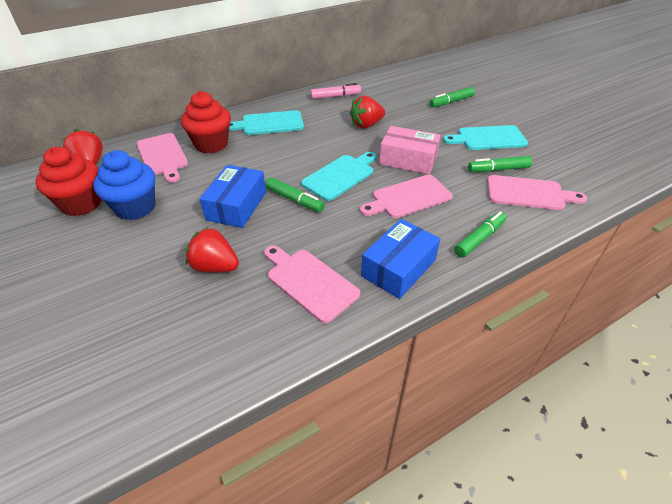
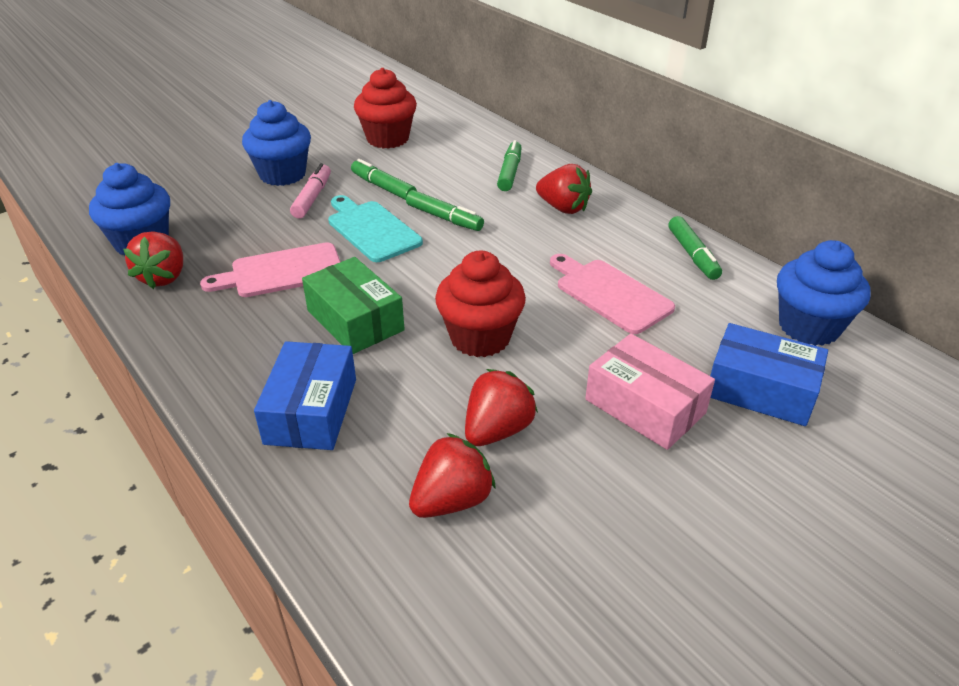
blue cupcake: [93,150,155,220] = 1 -> [89,163,170,256] [242,100,311,186] [777,240,871,346] = 3
green box: none = 0 -> [302,257,405,354] = 1
pink cutting board: [137,133,188,183] [264,246,360,323] [360,175,453,218] [487,175,587,210] = 4 -> [200,242,341,297] [550,254,675,334] = 2
red strawberry: [63,129,103,165] [185,227,239,273] [350,96,385,128] = 3 -> [123,231,183,289] [409,433,496,518] [465,369,538,446] [536,164,592,214] = 4
turquoise cutting board: [229,110,304,135] [301,152,376,201] [443,125,528,150] = 3 -> [328,195,423,262] = 1

